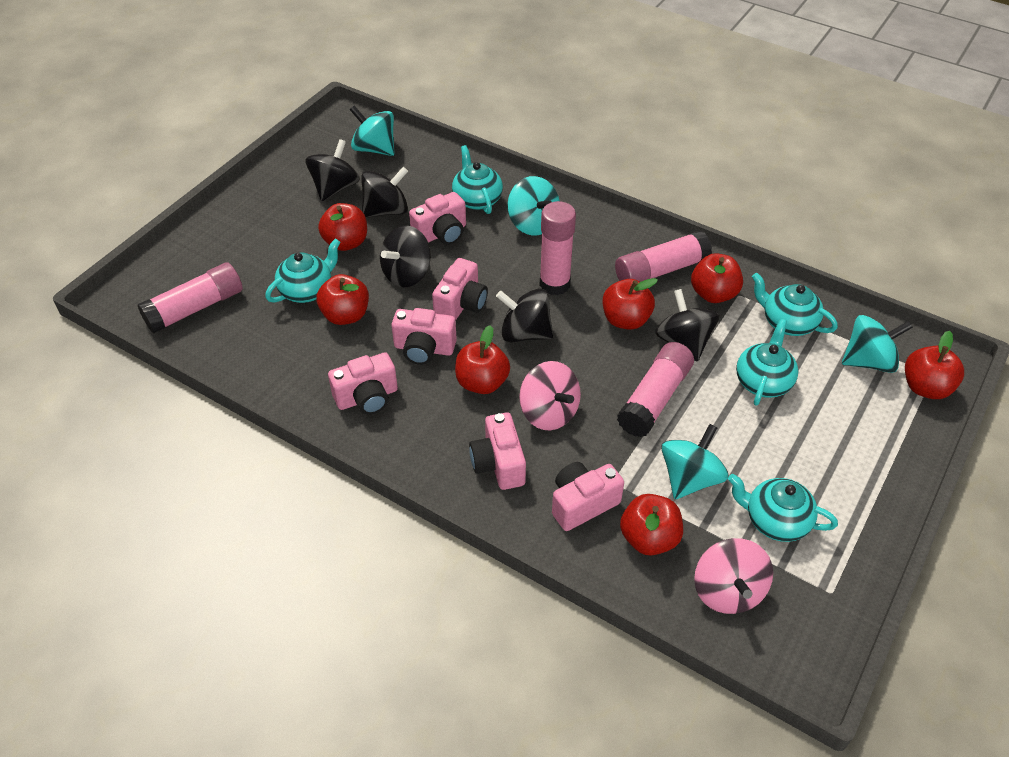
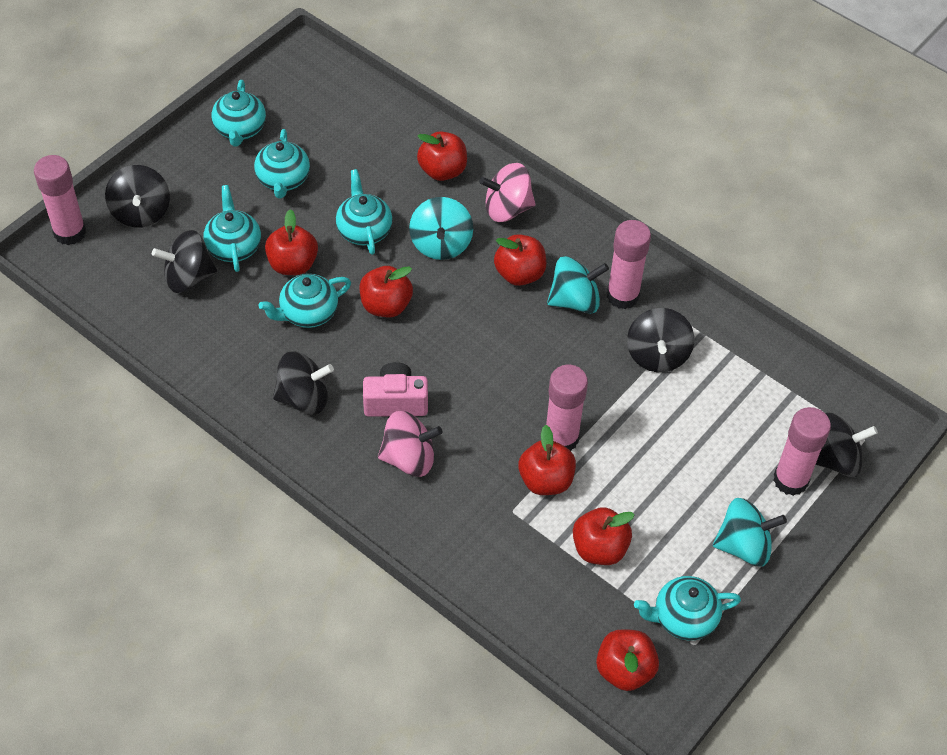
pink camera: [328,352,398,415] [391,308,457,365] [409,192,466,245] [432,258,488,320] [469,412,526,490] [552,462,624,531] = 6 -> [363,362,428,417] = 1
turquoise spinning top: [350,106,394,156] [508,176,560,236] [661,424,729,499] [842,315,913,373] = 4 -> [409,197,473,260] [547,256,609,314] [713,498,787,567] = 3
turquoise teapot: [265,239,340,303] [452,145,503,214] [728,474,838,542] [736,319,798,406] [752,273,838,336] = 5 -> [204,185,261,272] [212,80,266,146] [254,129,310,198] [259,274,351,328] [336,169,393,255] [634,576,741,640] = 6

